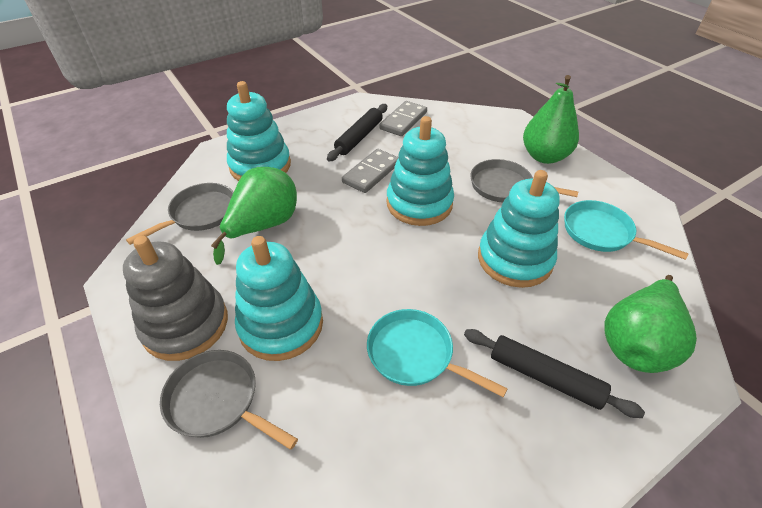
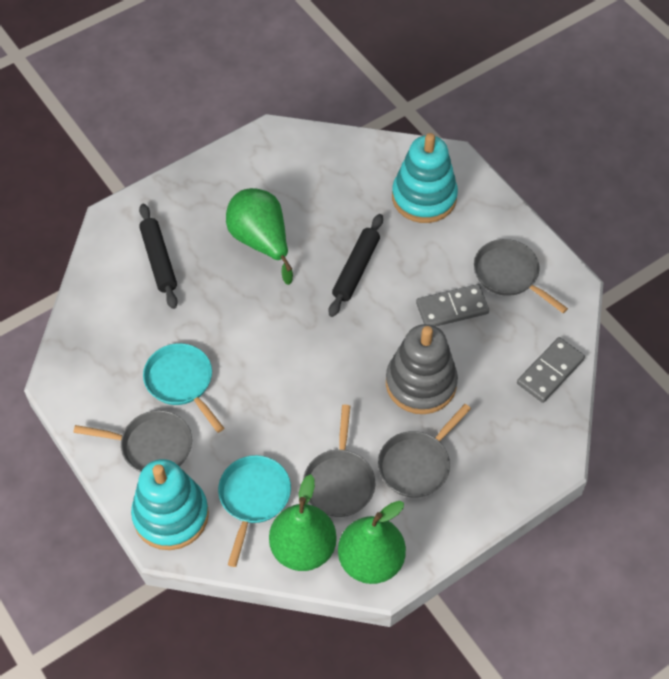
grey pan: [126,183,234,245] [160,350,298,450] [470,159,578,203] = 3 -> [73,410,192,472] [303,405,375,517] [378,404,471,498] [474,239,568,313] = 4
turquoise stacking toy: [227,81,291,181] [235,236,323,361] [387,116,454,226] [478,170,560,288] = 4 -> [131,459,209,550] [392,133,458,223] = 2

